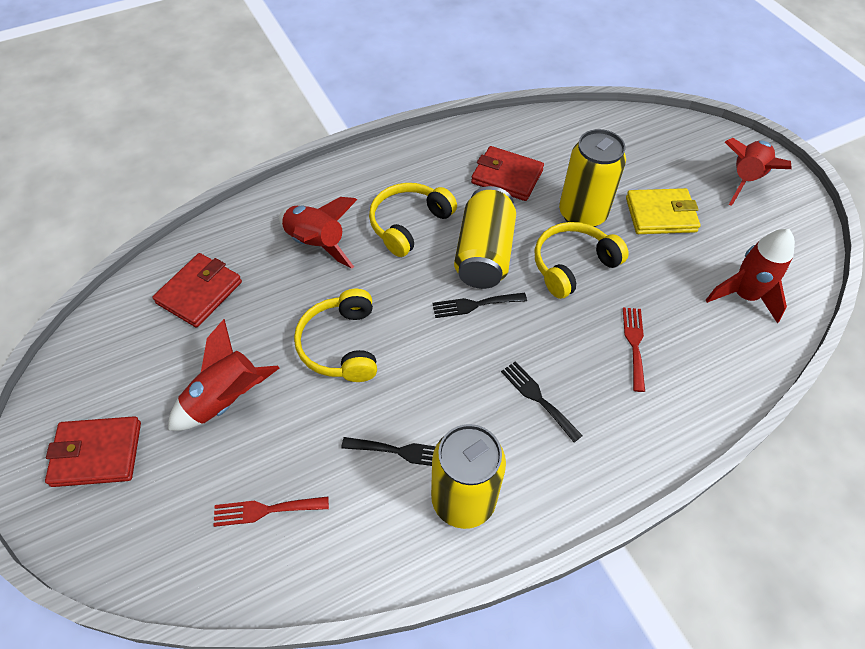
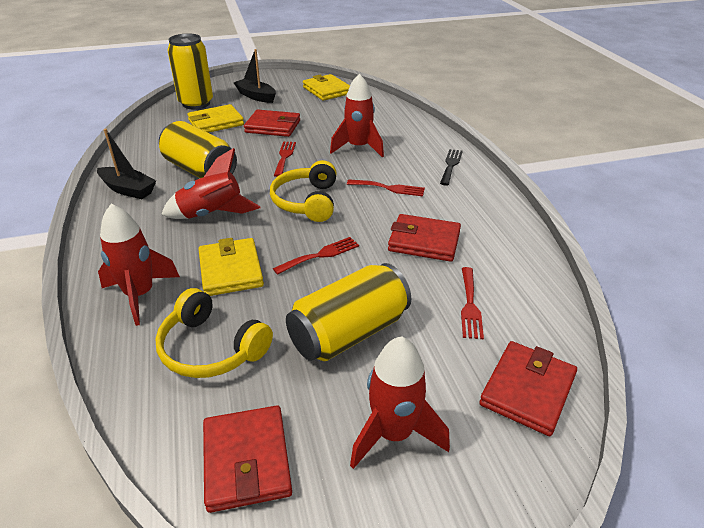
black boat: none = 0 -> [97,129,156,199] [234,49,276,103] = 2
black fork: [341,437,436,466] [432,293,527,318] [501,361,583,442] = 3 -> [440,149,463,186] = 1
red fork: [214,496,329,527] [623,308,645,392] = 2 -> [273,237,359,275] [274,142,296,177] [347,179,425,196] [461,267,484,339] = 4
red wallet: [45,416,141,487] [153,253,242,327] [471,146,544,201] = 3 -> [203,405,292,513] [244,110,300,137] [388,214,461,262] [479,341,577,436] = 4
yellow headphones: [294,289,377,382] [369,183,457,257] [535,222,629,299] = 3 -> [155,288,273,378] [270,160,337,222] = 2
yellow wallet: [626,188,700,234] = 1 -> [187,104,244,133] [199,238,264,296] [303,74,350,101] = 3

